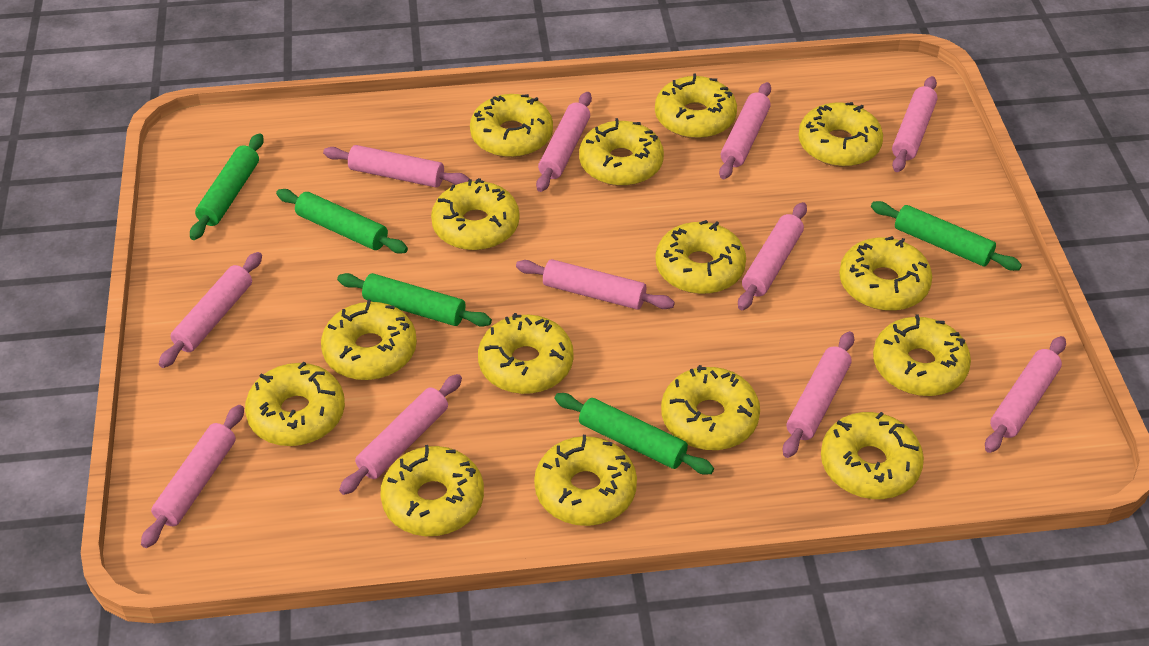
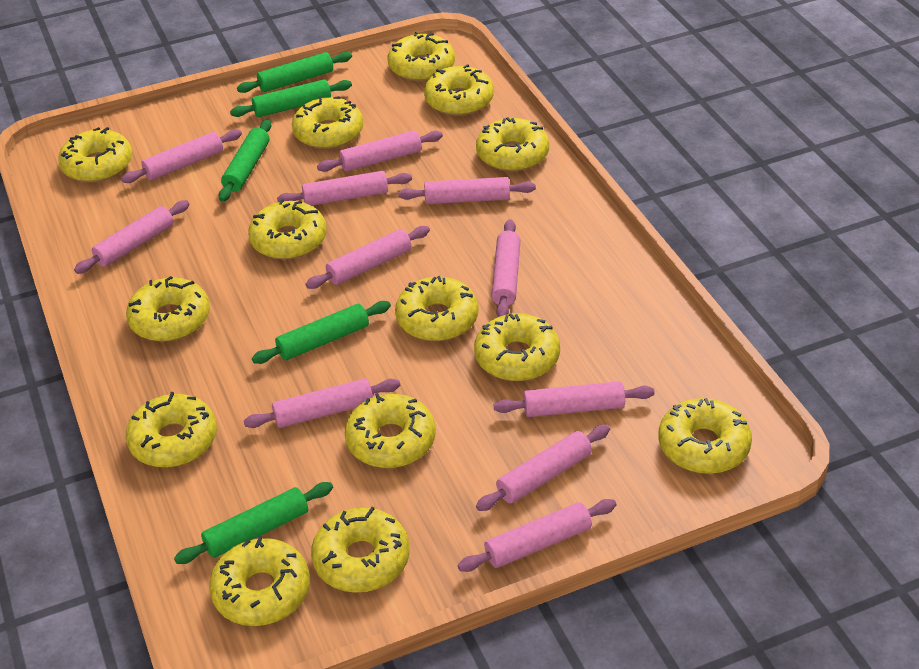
yellow donut: [245,362,345,446] [321,300,417,380] [380,445,484,536] [431,178,520,250] [470,94,553,158] [478,313,574,394] [534,435,637,526] [579,118,664,186] [655,73,737,139] [655,220,746,294] [661,365,760,450] [798,102,883,167] [821,412,924,499] [839,236,932,311] [873,314,971,396] = 15 -> [58,127,132,182] [126,276,210,342] [126,392,217,468] [209,536,310,626] [248,199,327,260] [292,96,363,149] [311,507,410,593] [345,393,436,468] [388,32,455,81] [395,276,479,341] [424,64,494,116] [474,313,560,381] [476,117,549,172] [659,398,752,474] = 14

